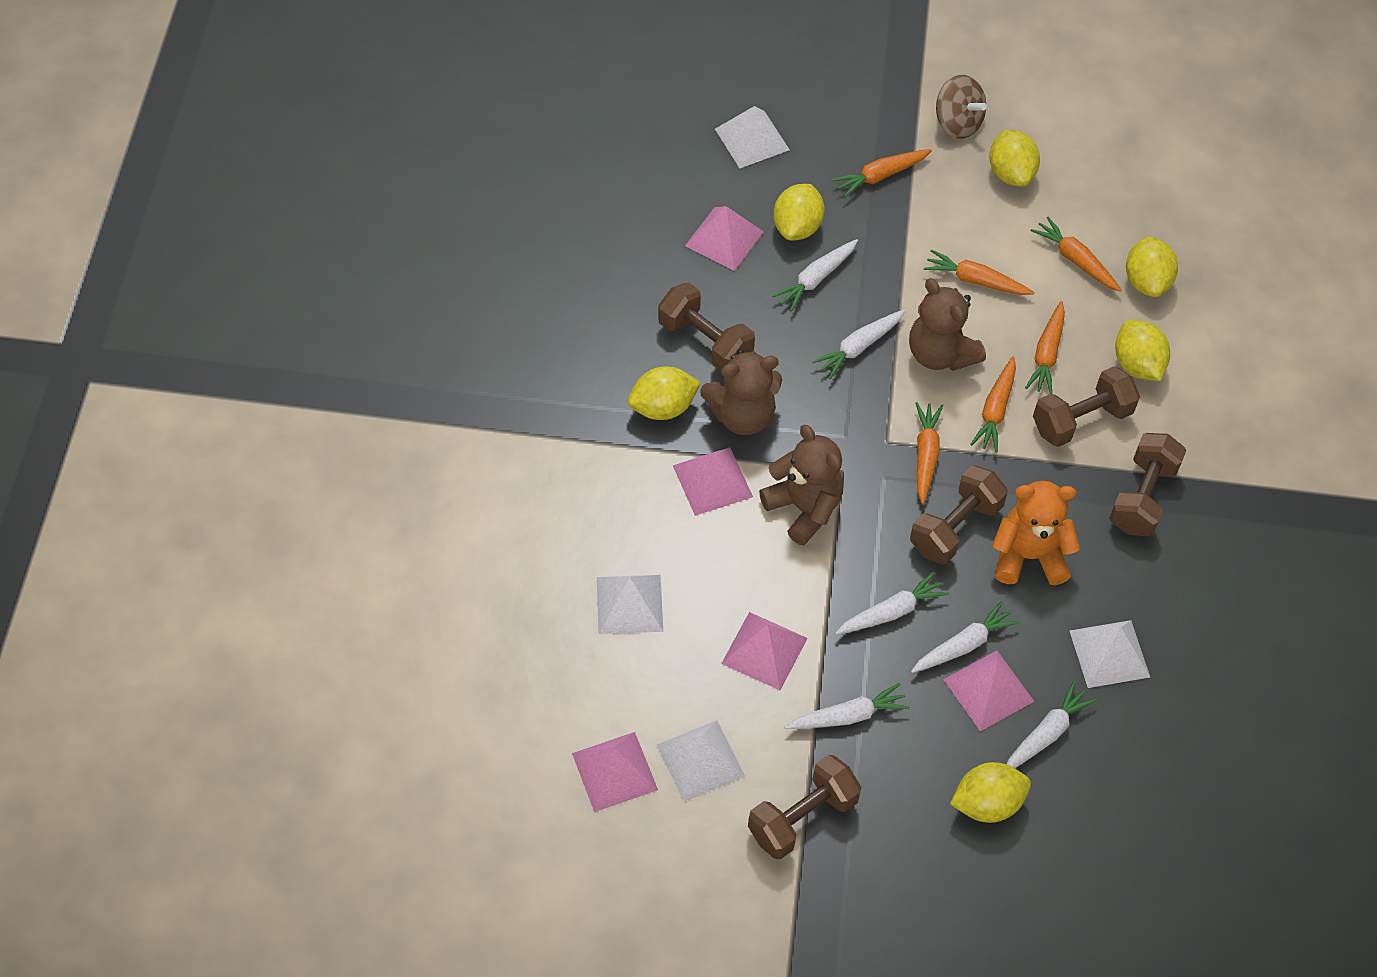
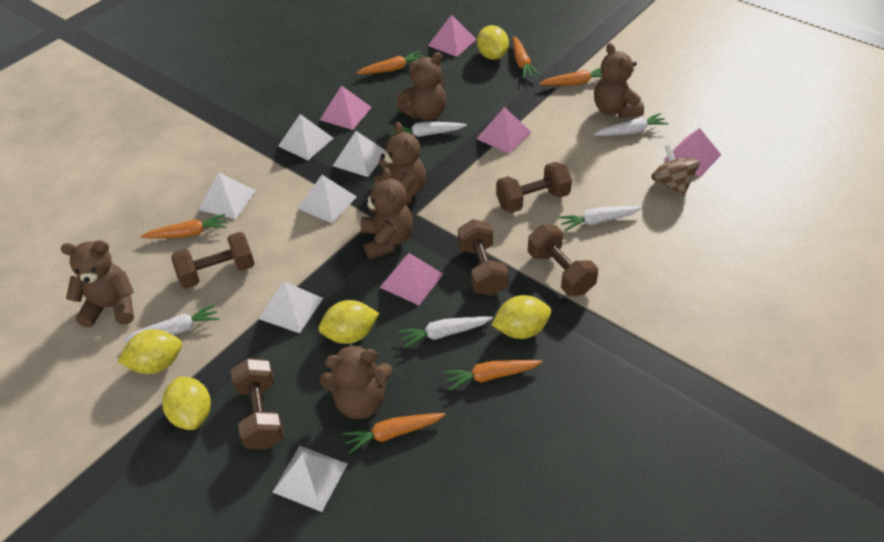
brown teddy bear: [700,350,782,435] [759,425,843,546] [909,278,986,371] = 3 -> [61,240,134,328] [320,344,392,419] [360,167,413,260] [374,122,426,205] [397,52,446,121] [594,43,644,118] = 6
orange teddy bear: [992,481,1080,585] = 1 -> none = 0
white carrot: [772,239,858,312] [784,683,910,729] [812,310,905,379] [835,572,949,635] [911,601,1020,673] [1006,681,1097,768] = 6 -> [124,304,219,341] [390,121,467,137] [399,316,493,348] [558,206,642,231] [593,113,669,136] = 5
white pyramid: [597,575,663,634] [657,720,745,802] [715,106,790,168] [1070,620,1150,688] = 4 -> [198,172,256,219] [259,281,323,333] [272,446,348,512] [278,114,334,160] [298,175,357,223] [333,131,385,177] = 6
yellow lemon: [628,366,701,420] [773,184,825,240] [950,762,1031,823] [989,130,1040,186] [1115,320,1170,381] [1126,236,1178,297] = 6 -> [118,329,182,374] [162,376,211,430] [318,300,379,344] [477,25,509,60] [492,295,551,339] = 5

